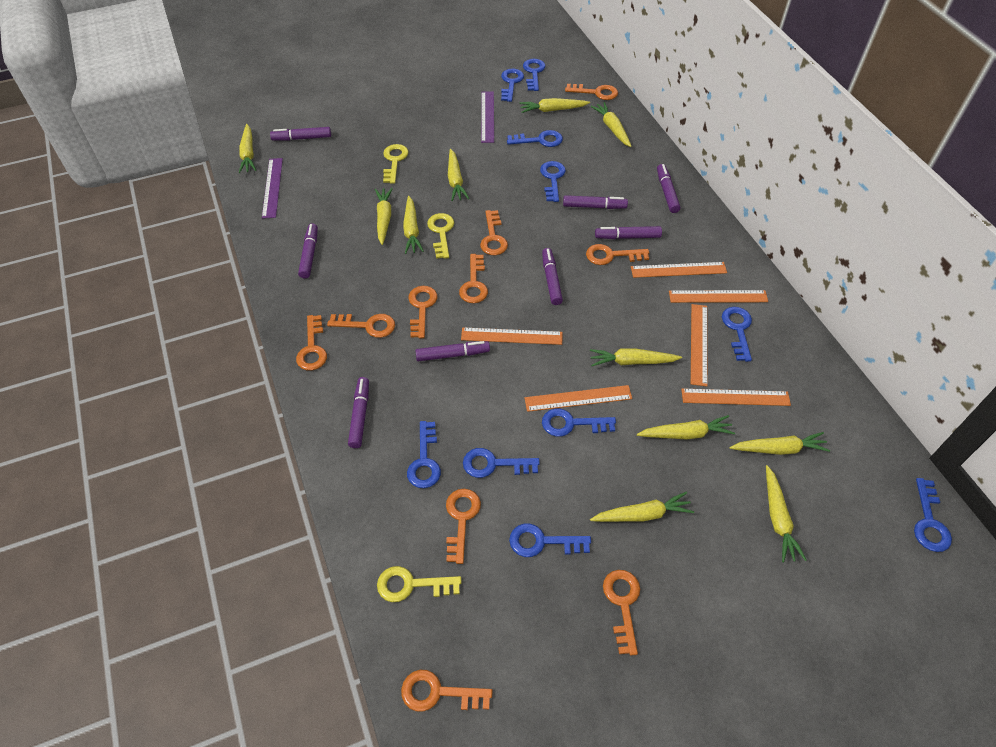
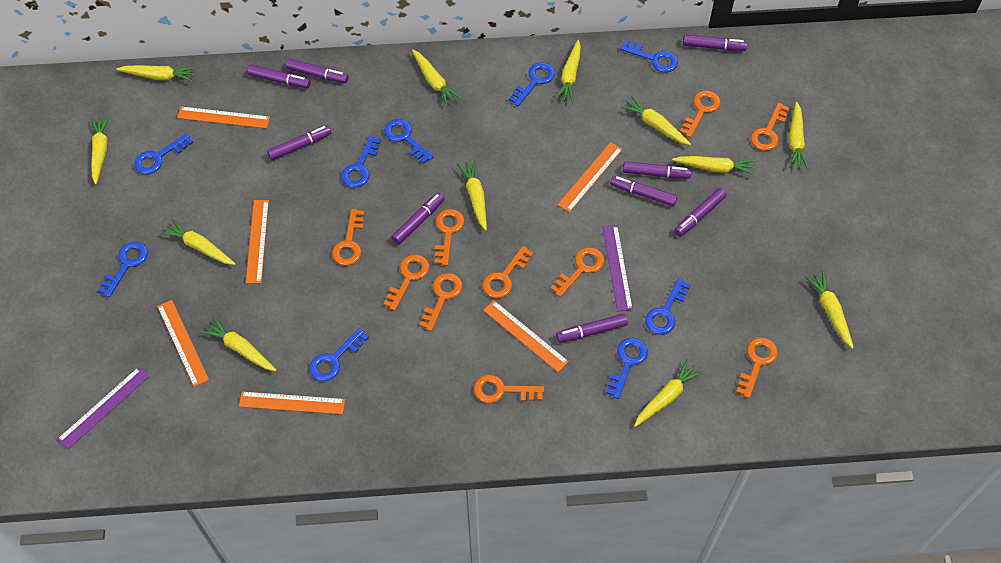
blue key: [407,421,441,488] [463,448,540,478] [501,69,524,102] [507,130,563,147] [509,524,591,557] [523,59,545,91] [540,161,566,202] [542,408,616,437] [722,307,752,362] [914,478,952,552] = 10 -> [98,241,148,297] [134,133,194,174] [309,328,369,381] [341,136,381,188] [384,119,433,164] [509,62,555,106] [606,338,648,399] [620,40,678,72] [645,278,690,335] = 9
purple marker: [270,127,331,141] [298,223,318,279] [348,377,369,448] [415,341,490,361] [542,248,563,305] [563,195,628,209] [595,226,662,239] [657,164,680,213] = 8 -> [247,65,311,88] [267,125,332,161] [286,58,349,83] [391,193,445,245] [556,314,628,343] [610,176,678,206] [623,161,691,179] [674,188,727,237] [683,35,747,51] = 9
yellow carrot: [239,124,256,173] [375,188,393,245] [403,196,424,254] [448,149,469,201] [519,98,590,113] [590,102,632,147] [590,348,682,366] [590,492,694,522] [637,415,735,440] [729,432,830,455] [766,465,807,562] = 11 -> [91,116,110,184] [116,65,196,82] [161,219,235,265] [201,317,277,371] [412,50,462,106] [457,160,487,231] [555,40,581,103] [621,96,691,145] [634,359,703,427] [672,156,756,176] [789,102,809,169] [805,271,854,349] = 12
yellow key: [377,566,461,602] [383,144,409,184] [427,213,454,259] = 3 -> none = 0

